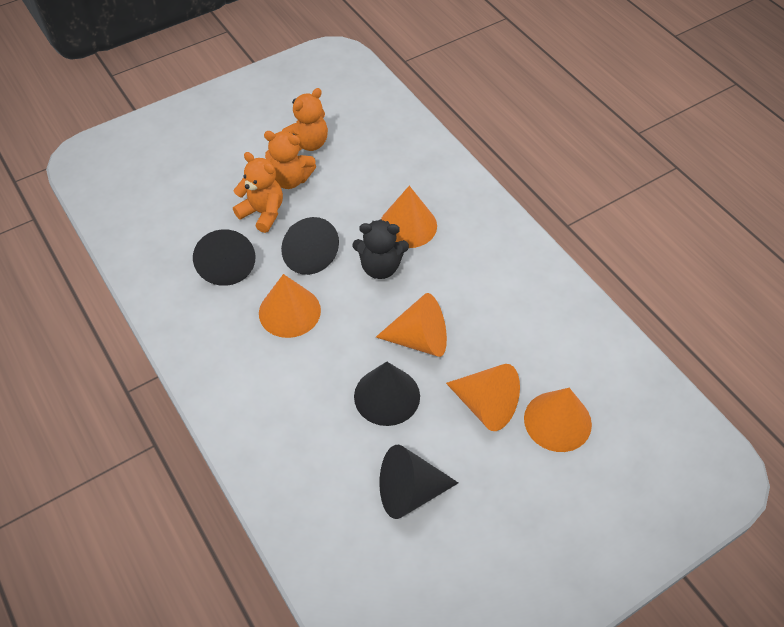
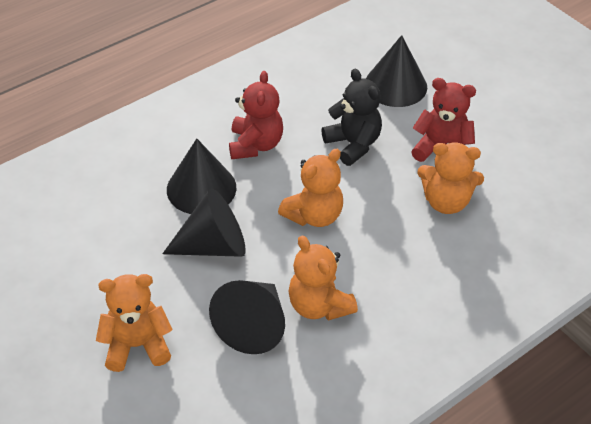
orange cone: [259,274,321,338] [376,293,447,357] [381,186,437,248] [446,364,520,431] [524,388,592,452] = 5 -> none = 0
orange teddy bear: [233,152,283,233] [264,131,316,189] [282,88,328,151] = 3 -> [96,274,173,372] [278,149,343,227] [288,235,358,321] [417,143,484,214] = 4
red teddy bear: none = 0 -> [229,71,283,159] [411,78,476,162] = 2

